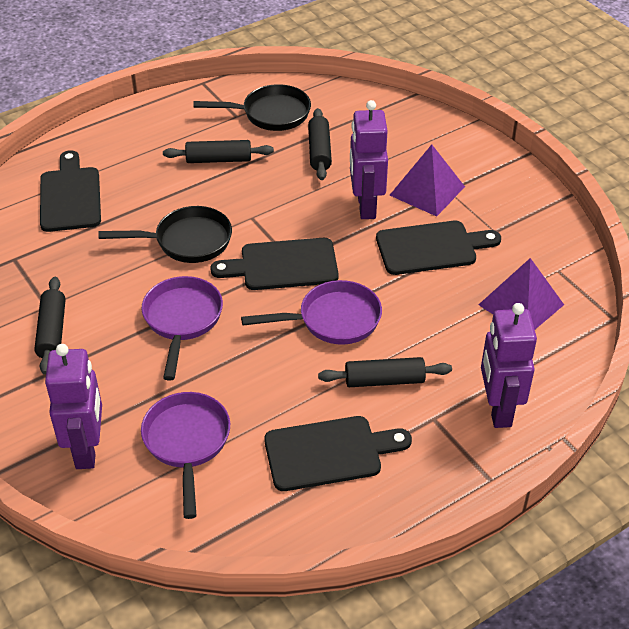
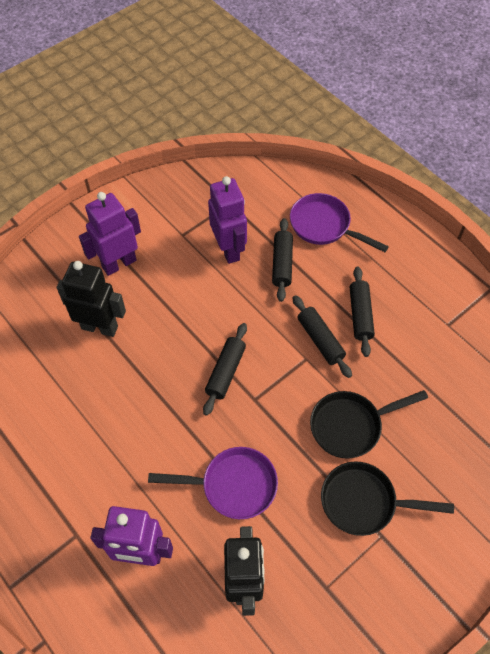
black cutting board: [40,150,101,232] [210,238,339,290] [264,416,412,491] [376,221,501,275] = 4 -> none = 0
black robot: none = 0 -> [57,261,126,337] [224,526,265,616] = 2
purple pan: [141,392,230,519] [142,276,223,381] [241,280,382,345] = 3 -> [148,447,278,519] [290,193,389,252] = 2
purple pyramid: [390,145,465,217] [478,258,564,329] = 2 -> none = 0

